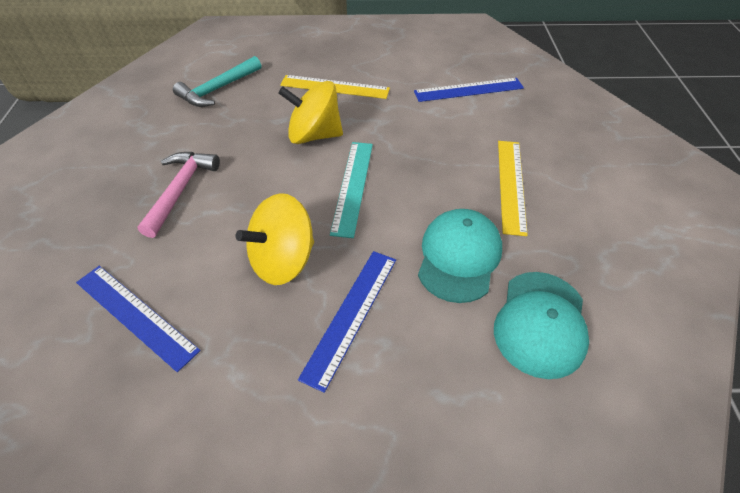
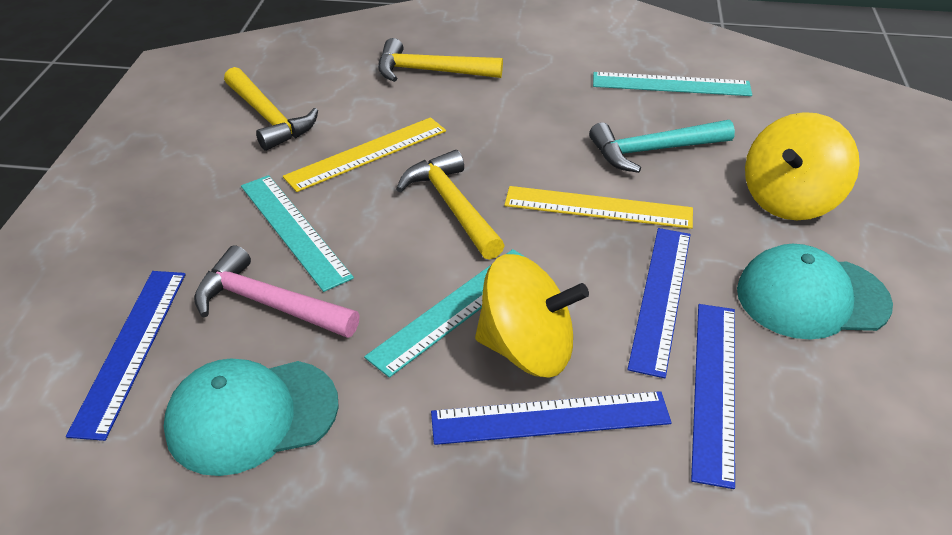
blue ruler: [76,266,201,372] [298,251,396,393] [414,78,524,102] = 3 -> [66,271,186,441] [431,391,672,445] [627,228,690,378] [691,304,735,489] = 4
turquoise ruler: [330,142,373,238] = 1 -> [241,175,354,292] [364,249,538,378] [593,72,752,96] = 3
yellow hammer: none = 0 -> [224,67,318,151] [378,38,503,82] [397,150,505,260] = 3

